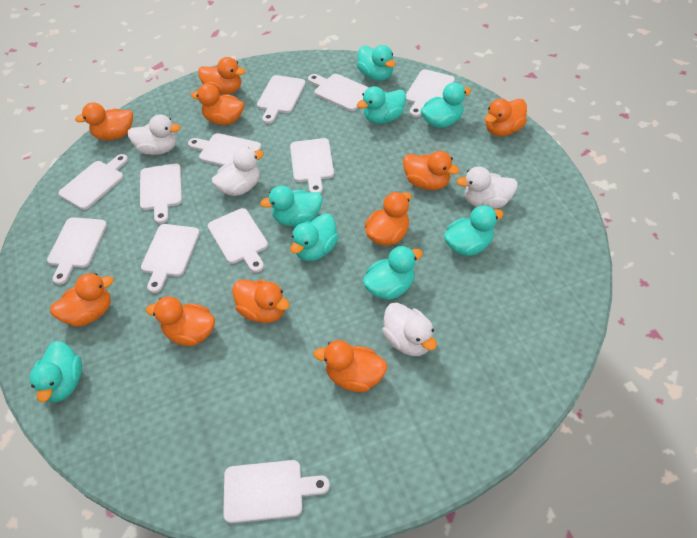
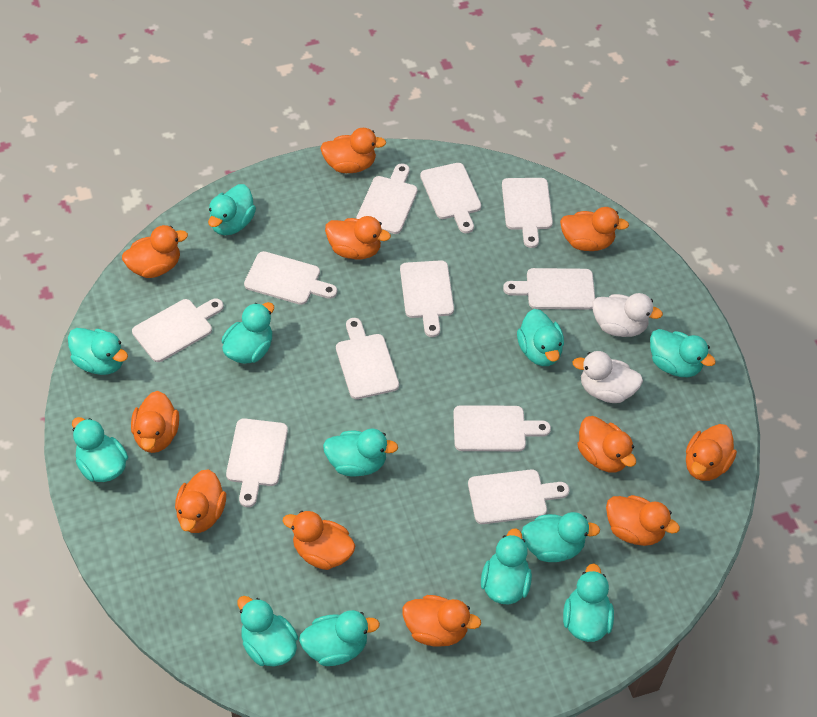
orange duck: [50,273,114,327] [75,102,133,140] [146,297,215,346] [191,84,244,125] [198,57,246,95] [232,280,290,323] [313,340,387,392] [365,192,412,246] [403,151,459,190] [484,99,527,136] = 10 -> [122,225,188,278] [131,391,179,453] [175,469,226,533] [283,511,355,570] [320,128,386,173] [325,216,391,259] [402,595,481,647] [560,207,629,251] [577,416,636,473] [606,495,680,546] [686,424,737,481] = 11
turquoise duck: [30,341,82,402] [260,186,322,226] [290,213,338,261] [357,45,396,81] [357,86,406,124] [362,246,423,300] [421,82,471,128] [444,205,504,256] = 8 -> [68,328,128,375] [72,417,128,482] [208,184,256,235] [222,302,274,364] [237,596,298,667] [299,610,380,666] [323,429,398,477] [481,528,532,605] [517,309,564,366] [521,512,600,562] [563,564,614,642] [650,329,716,377] = 12
white duck: [128,115,181,155] [212,147,264,196] [382,302,437,356] [456,166,518,209] = 4 -> [572,351,643,403] [592,293,663,337] = 2

